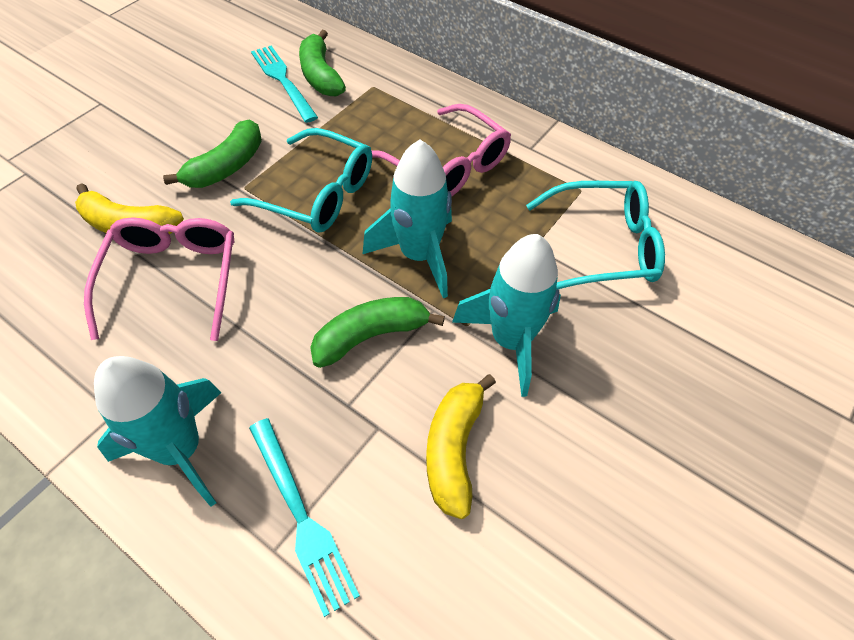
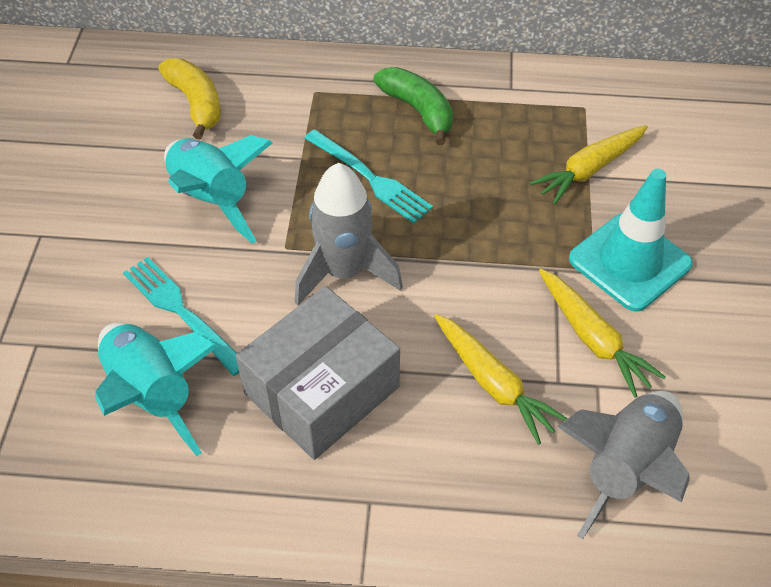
green banana: [163,120,262,188] [299,30,346,96] [310,297,445,368] = 3 -> [373,67,453,145] = 1
grey box: none = 0 -> [236,286,400,460] = 1
grey rocket: none = 0 -> [295,163,403,306] [558,391,690,540] = 2
pink glasses: [84,217,234,341] [371,104,511,197] = 2 -> none = 0
turquoise glasses: [230,128,372,233] [526,181,665,290] = 2 -> none = 0
turquoise rocket: [94,356,221,507] [362,140,452,298] [452,234,561,397] = 3 -> [95,323,218,456] [164,135,273,244] = 2
turquoise traffic cone: none = 0 -> [569,169,693,312] = 1
yellow banana: [75,183,184,234] [426,374,496,519] = 2 -> [158,58,221,140] = 1
yellow carrot: none = 0 -> [434,314,568,445] [530,125,648,204] [539,268,666,398] = 3

